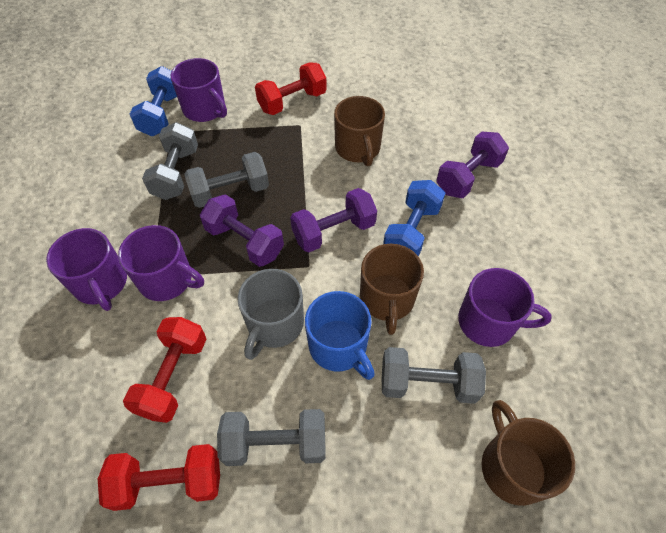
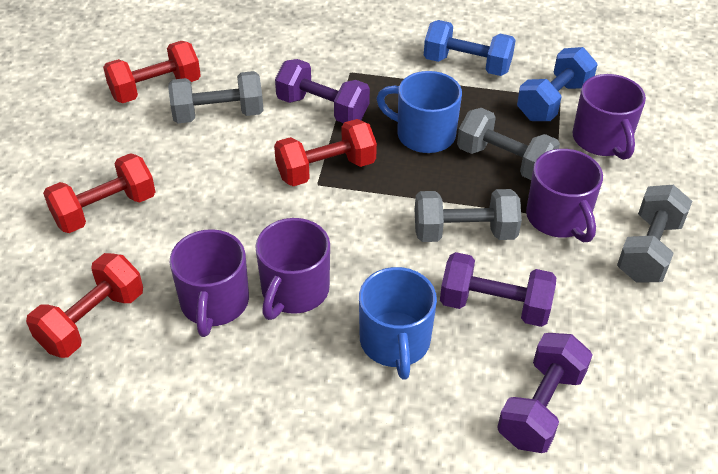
blue mug: [305,291,375,380] = 1 -> [359,267,437,380] [376,71,462,153] = 2
brown mug: [334,96,385,166] [360,244,424,335] [481,400,575,506] = 3 -> none = 0
grey mug: [238,269,304,360] = 1 -> none = 0
red dumbbell: [98,444,220,511] [123,317,206,423] [255,62,326,115] = 3 -> [26,253,143,358] [43,153,156,233] [103,41,201,103] [274,119,377,186] = 4

